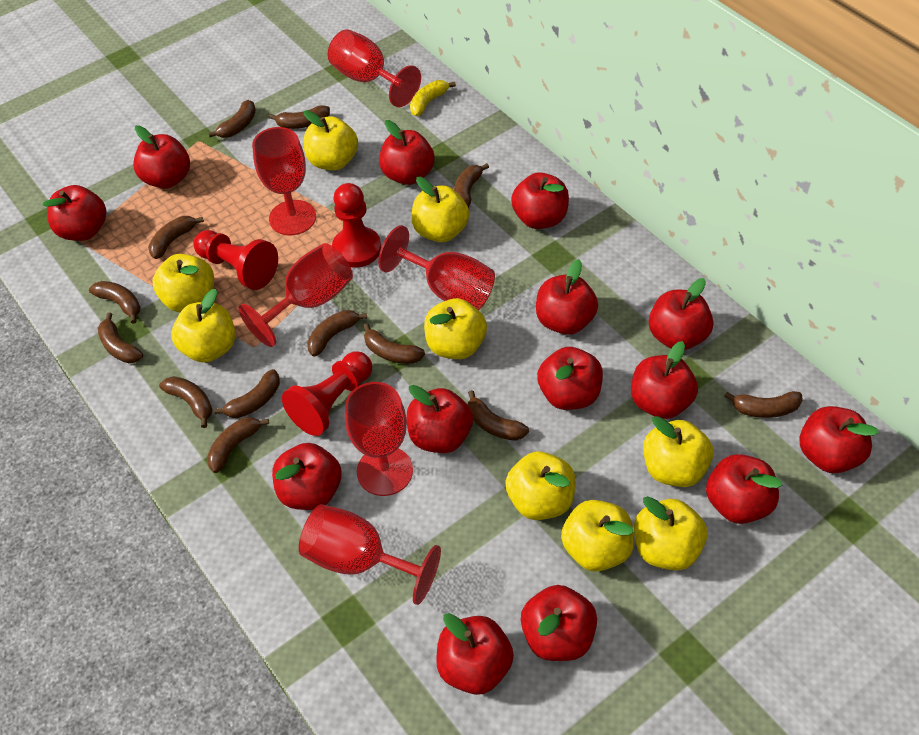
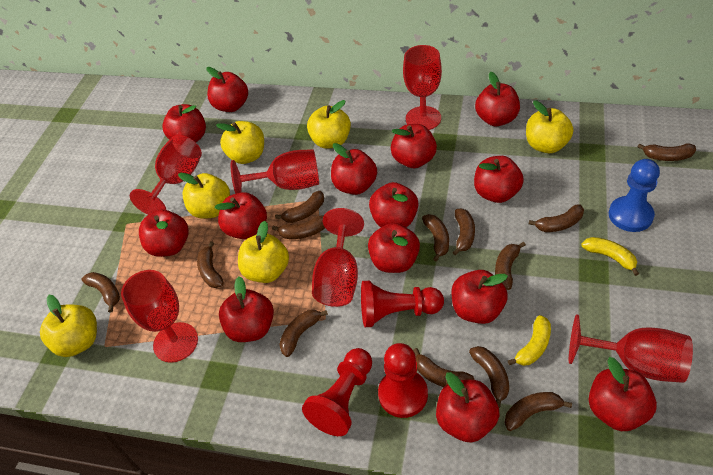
blue pawn: none = 0 -> [609,159,660,232] = 1
yellow apple: [153,254,214,312] [171,289,236,363] [304,110,358,170] [411,177,469,242] [424,298,487,359] [505,452,575,520] [561,500,634,572] [634,496,707,571] [643,416,713,487] = 9 -> [40,295,97,357] [178,173,230,219] [216,121,264,164] [238,221,289,283] [307,100,351,149] [526,100,573,153] = 6
yellow banana: [410,80,456,116] = 1 -> [507,315,551,366] [581,237,639,276] = 2

